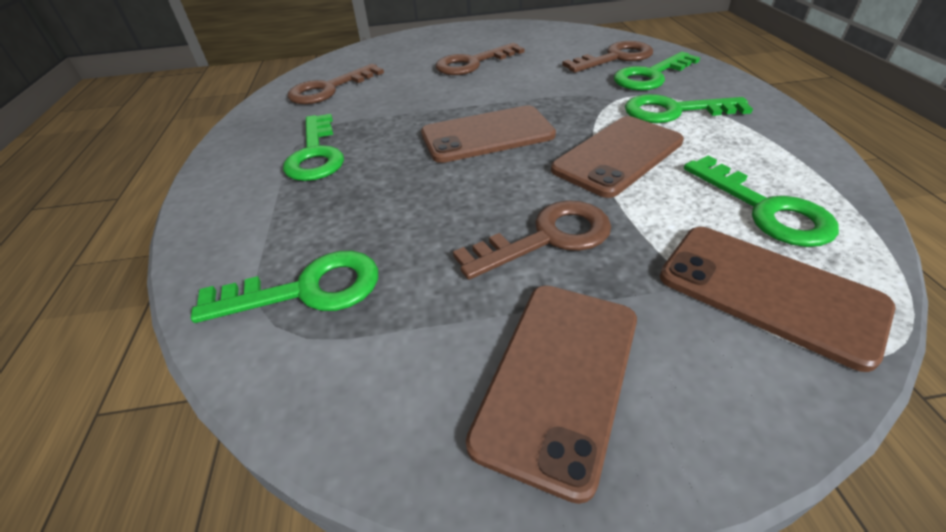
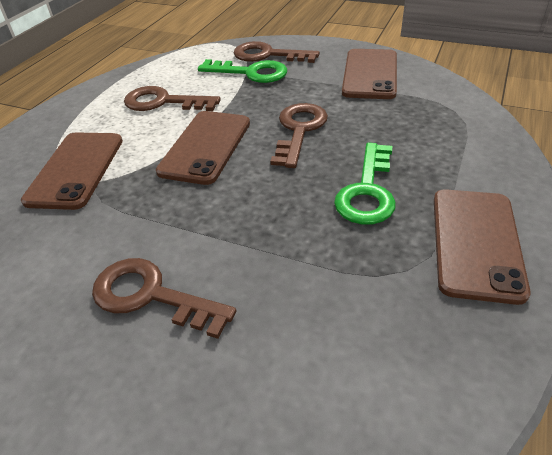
green key: [191,251,378,323] [283,114,344,181] [614,52,700,91] [625,94,753,123] [684,155,839,247] = 5 -> [198,59,287,83] [334,143,396,225] = 2

